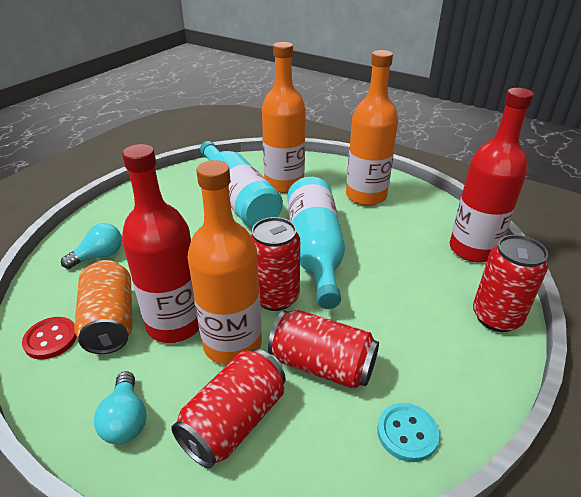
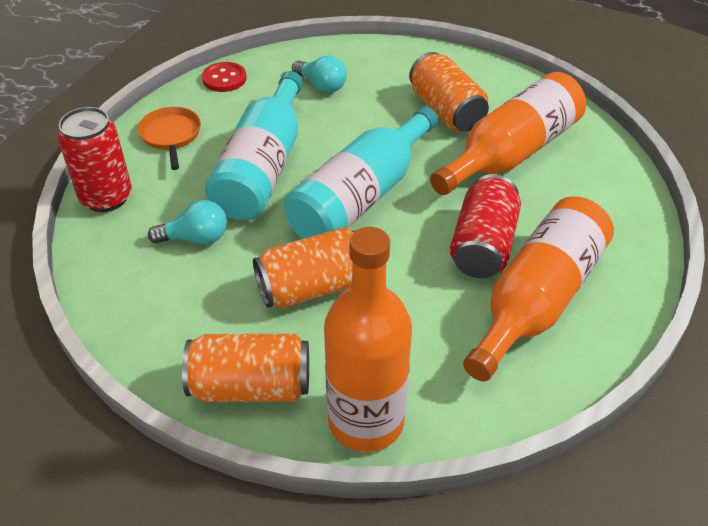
orange can: [74,260,132,354] = 1 -> [182,334,309,402] [253,227,355,308] [409,52,489,132] = 3
orange pan: none = 0 -> [138,107,201,170] = 1
red bottle: [122,144,199,343] [450,88,534,263] = 2 -> none = 0
red can: [171,349,286,469] [250,217,300,311] [268,310,379,389] [473,235,548,332] = 4 -> [58,107,132,212] [450,174,521,278] = 2
turquoise button: [377,403,439,462] = 1 -> none = 0

